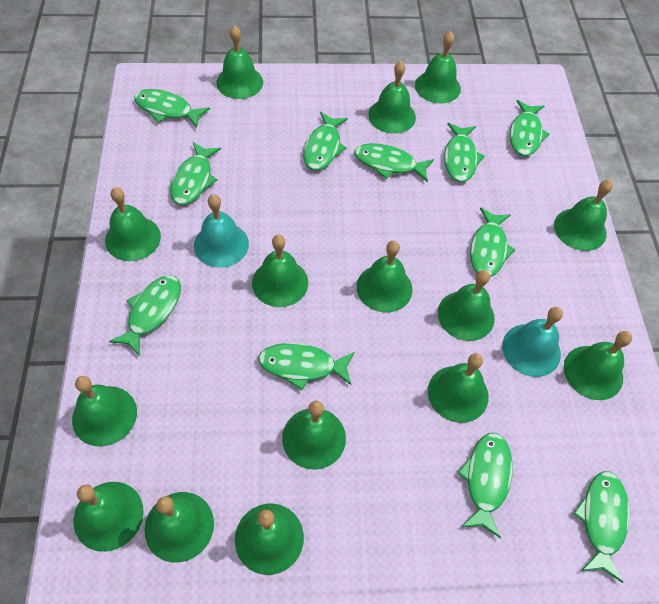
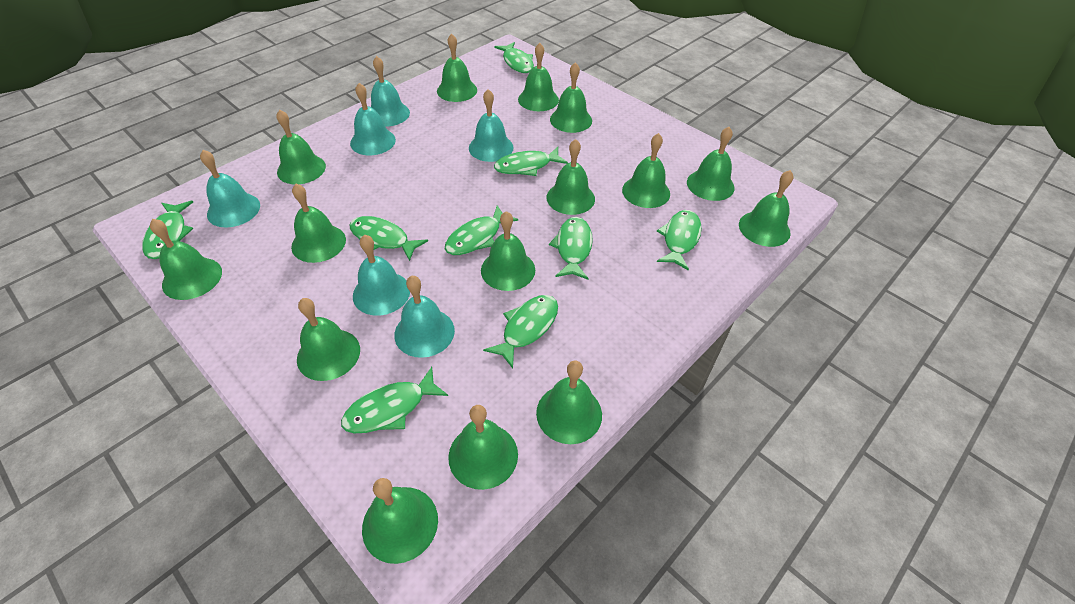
green fish: [109,275,181,356] [134,89,210,128] [170,142,221,205] [258,343,354,390] [303,112,348,170] [354,143,434,182] [444,123,485,182] [457,433,513,539] [470,207,516,277] [510,100,550,156] [573,471,630,583] = 11 -> [142,201,194,259] [341,367,448,433] [349,216,428,261] [445,206,518,255] [483,295,558,368] [494,42,534,73] [494,147,568,176] [549,217,593,280] [657,210,702,270] = 9
turquoise bell: [194,194,249,268] [502,307,563,377] = 2 -> [200,150,260,228] [350,83,396,155] [353,235,410,316] [371,56,410,127] [394,276,455,358] [469,89,514,162] = 6

